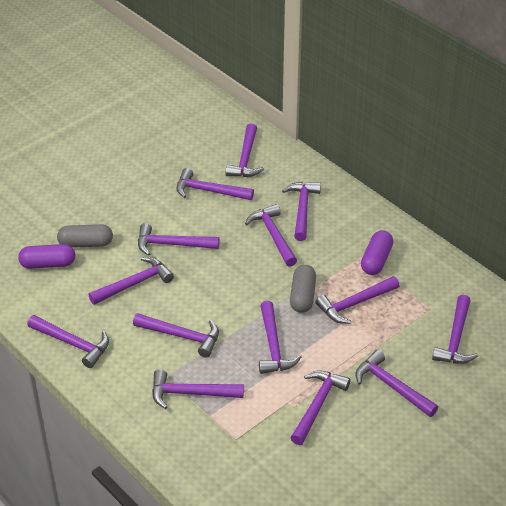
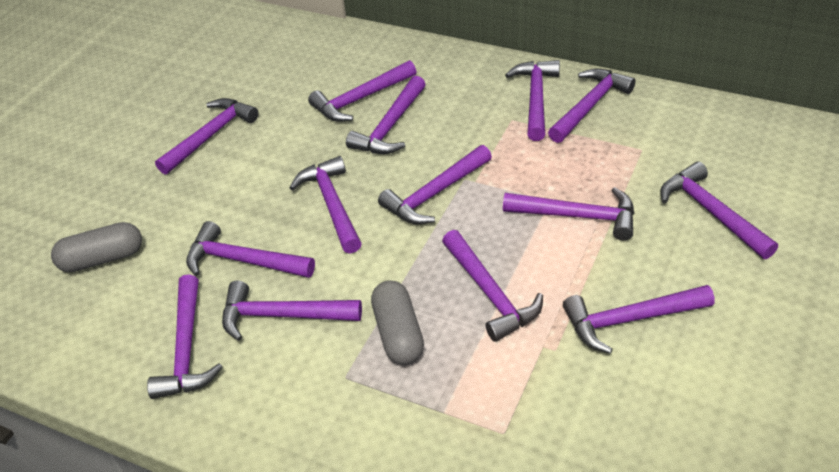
purple capsule: [18,244,75,269] [361,230,393,275] = 2 -> none = 0

